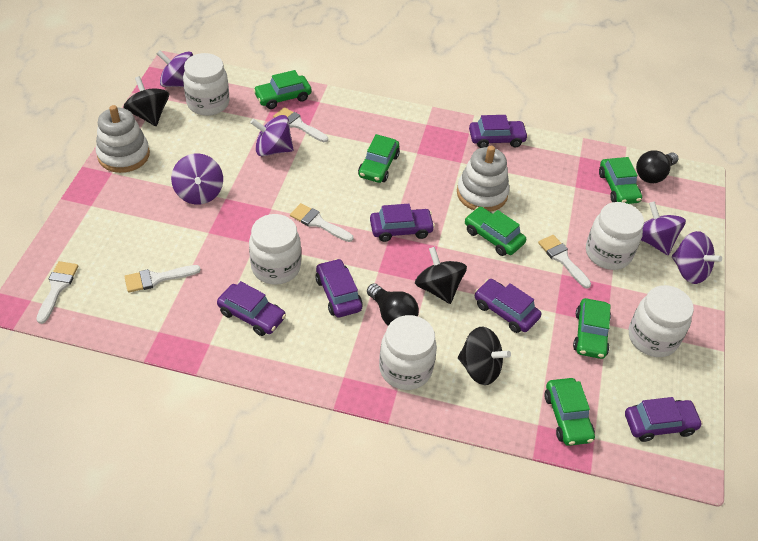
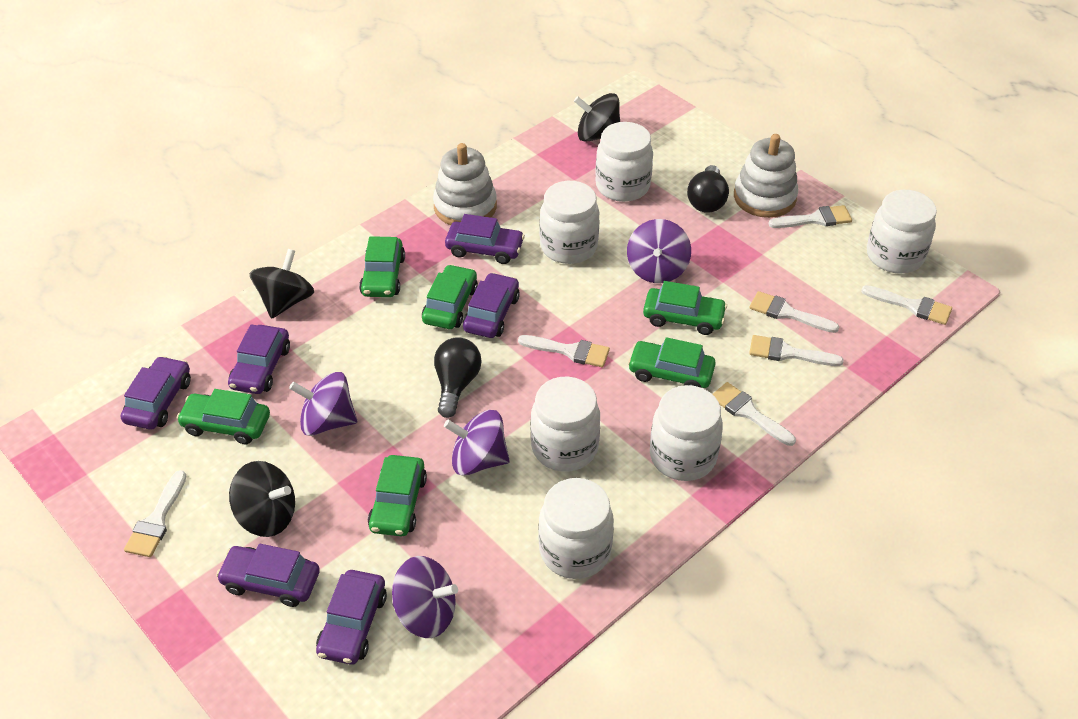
purple spinning top: [157,50,193,87] [171,153,223,205] [250,115,294,156] [641,201,686,255] [672,231,722,284] = 5 -> [289,372,357,436] [392,556,458,638] [444,410,510,476] [627,219,691,283] = 4
white brush: [36,261,78,324] [124,265,201,292] [273,107,328,142] [290,203,353,242] [538,235,591,289] = 5 -> [124,470,186,557] [518,335,610,367] [713,382,796,446] [749,291,839,333] [749,335,844,366] [769,205,852,228] [861,285,952,325] = 7
white jar: [183,53,230,116] [249,214,301,285] [379,315,437,390] [586,202,644,270] [629,285,694,357] = 5 -> [531,377,600,472] [539,478,614,579] [540,181,600,264] [595,122,653,202] [650,385,723,481] [867,190,937,274] = 6

